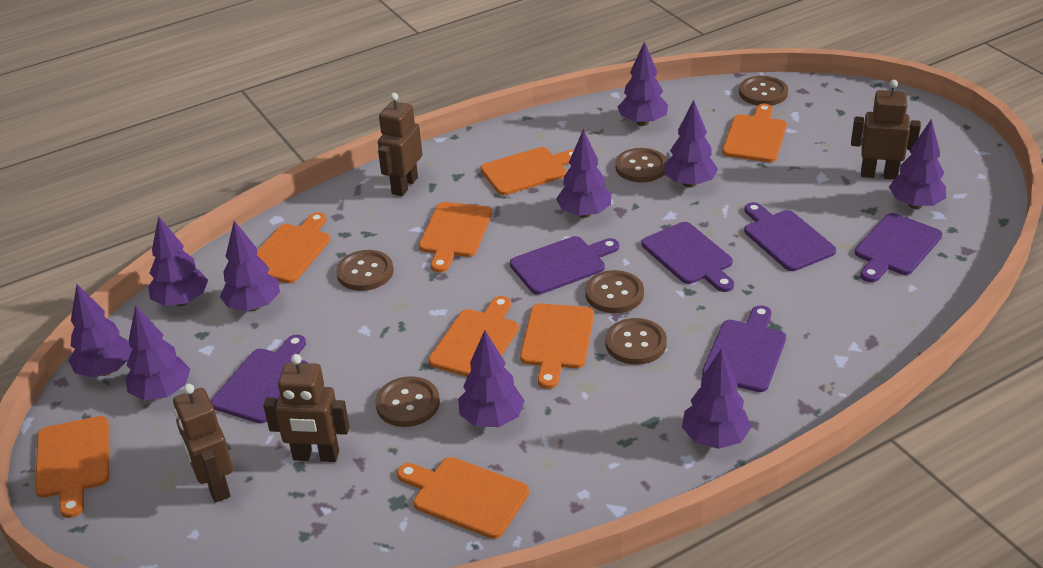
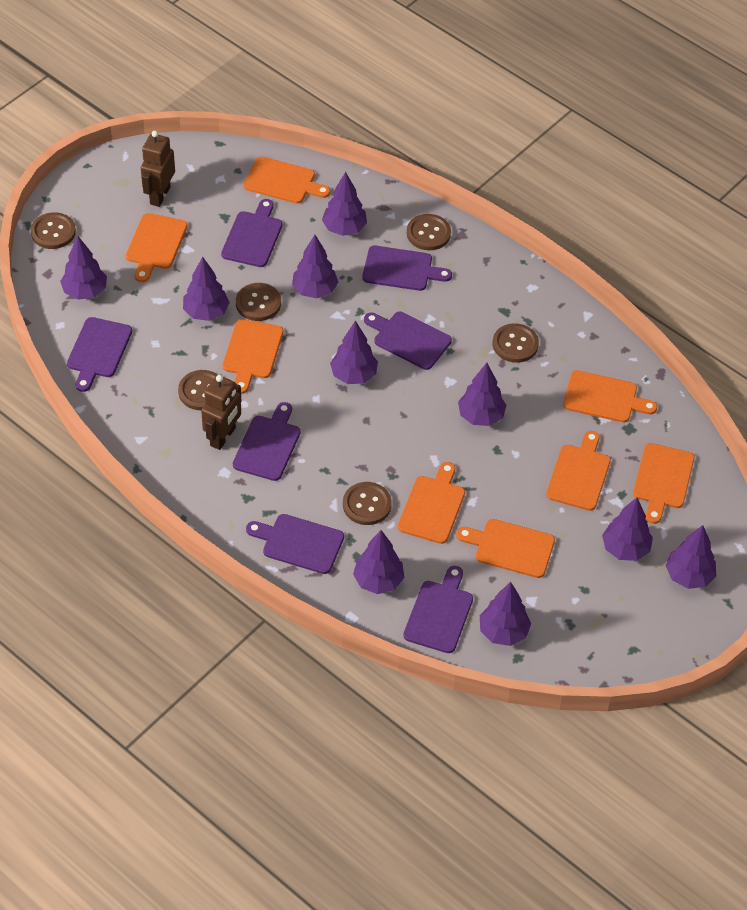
brown robot: [173,384,233,503] [263,354,350,462] [378,93,422,196] [851,80,921,179] = 4 -> [141,131,175,207] [201,375,241,450] = 2
purple cutting board: [211,334,308,423] [510,236,619,295] [641,222,734,292] [702,305,786,392] [744,202,836,271] [855,213,942,282] = 6 -> [67,317,132,392] [221,199,283,267] [233,402,300,481] [246,514,344,574] [362,246,452,291] [364,312,452,370] [403,566,473,653] = 7

